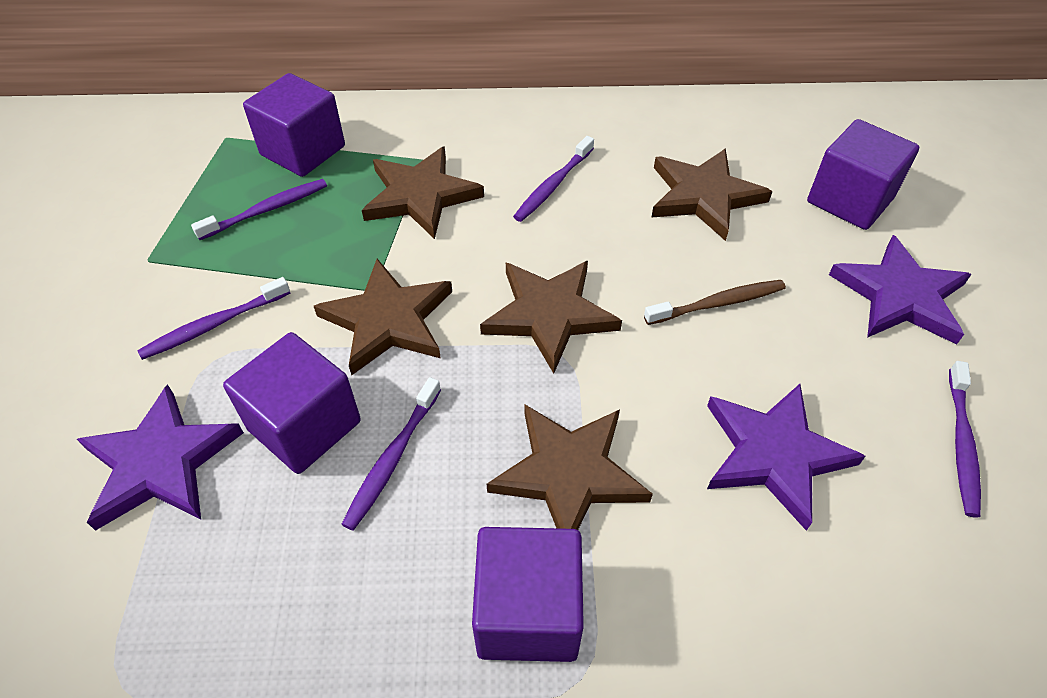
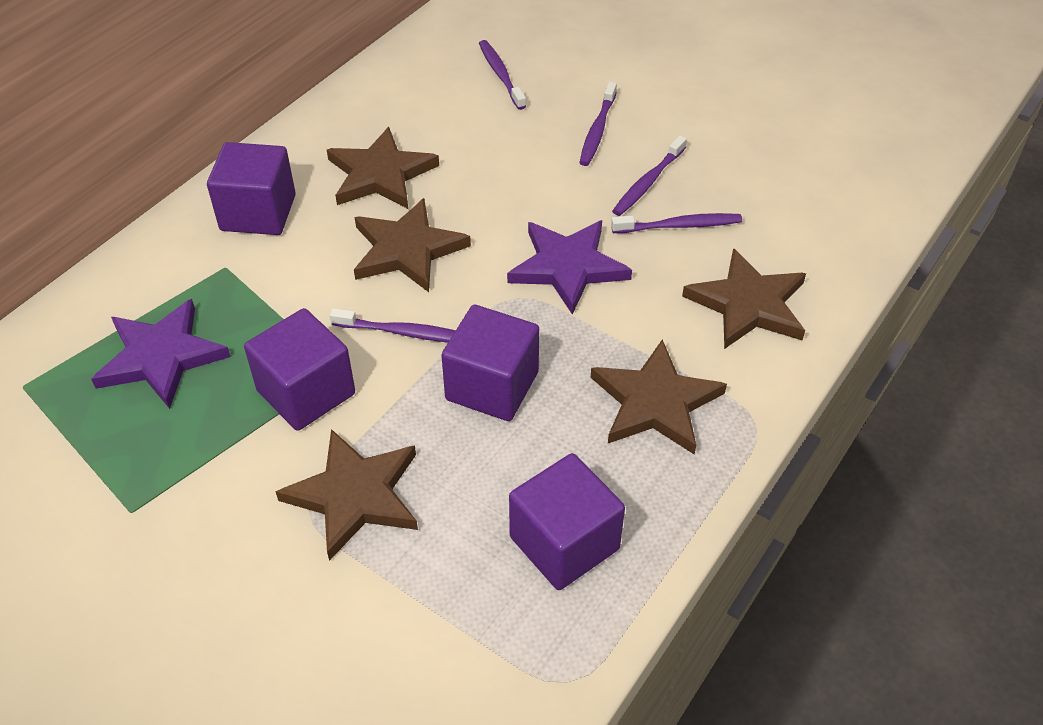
brown toothbrush: [644,280,786,325] = 1 -> none = 0
purple star: [77,384,244,531] [707,384,865,531] [829,235,972,345] = 3 -> [91,299,231,409] [507,220,632,315] = 2

